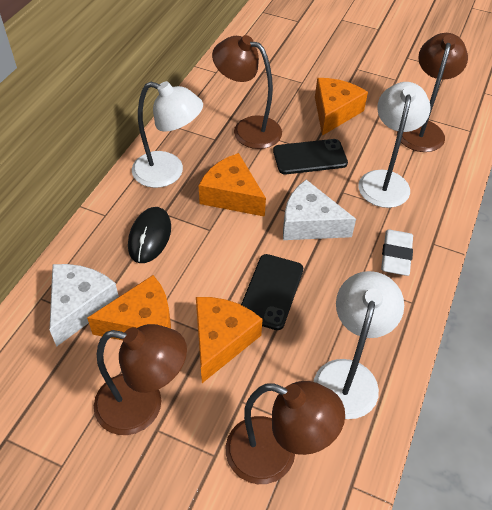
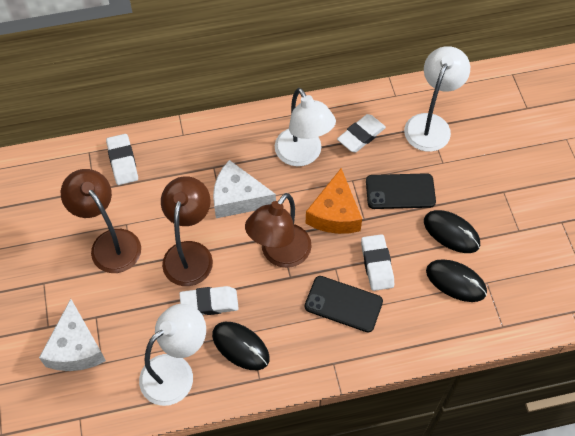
black mouse: [128,207,171,263] = 1 -> [212,322,270,370] [424,210,480,253] [426,259,487,302] = 3
brown lamp: [94,324,187,435] [212,35,282,149] [226,381,345,484] [397,33,468,152] = 4 -> [61,169,141,273] [161,176,213,286] [245,193,312,268] = 3
orange cheese: [87,275,171,340] [196,297,263,383] [199,153,266,217] [315,78,368,136] = 4 -> [305,168,362,234] = 1
white eraser: [381,229,413,276] = 1 -> [106,134,138,185] [179,286,239,315] [337,114,386,152] [361,234,394,291] = 4

